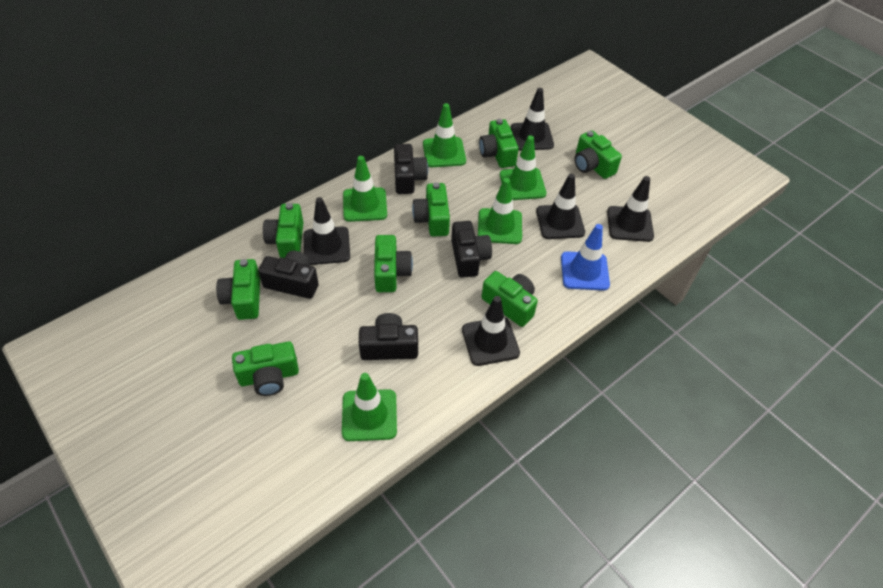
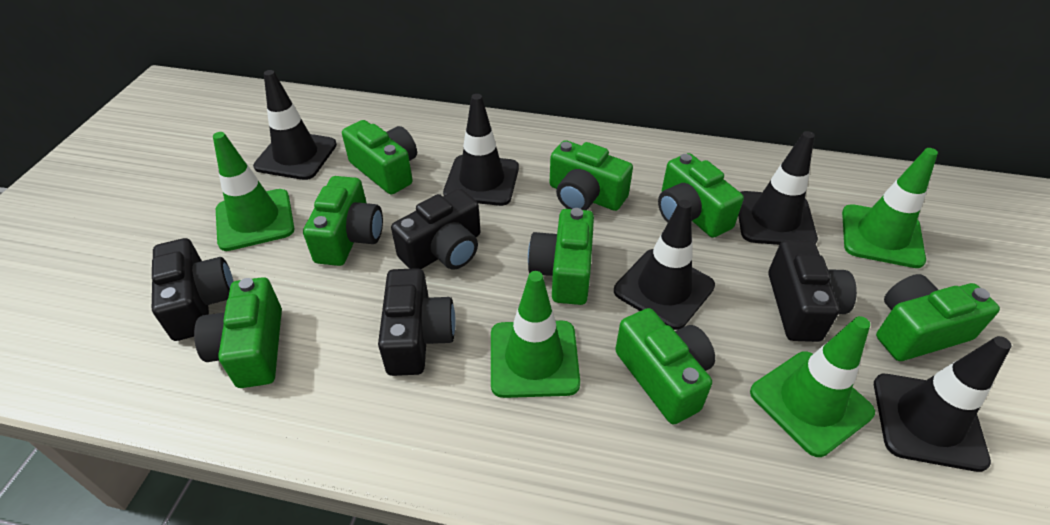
blue traffic cone: [561,224,610,291] = 1 -> none = 0
green traffic cone: [342,373,397,441] [343,156,387,222] [423,103,466,167] [478,178,522,244] [500,135,546,200] = 5 -> [213,132,295,251] [491,271,580,398] [750,316,875,457] [842,148,938,268] = 4

